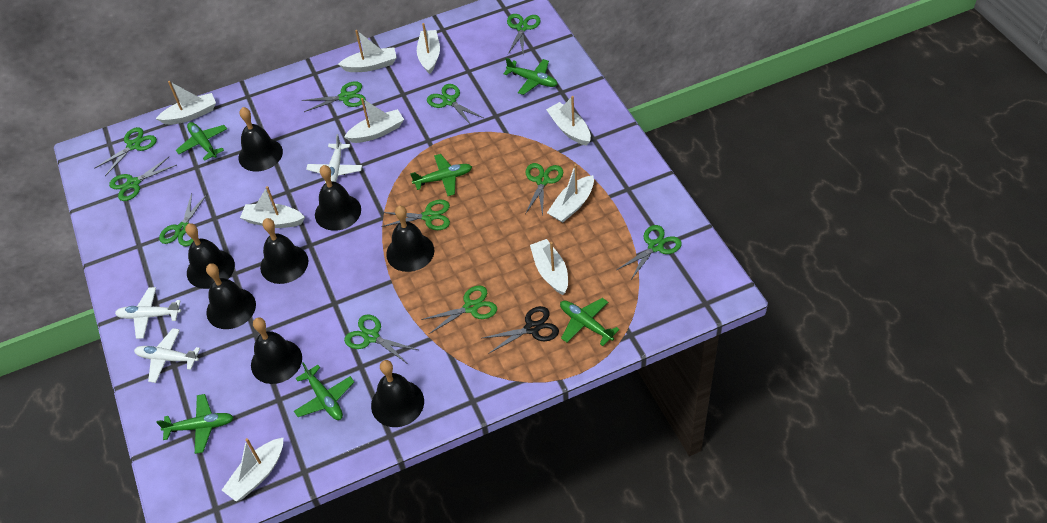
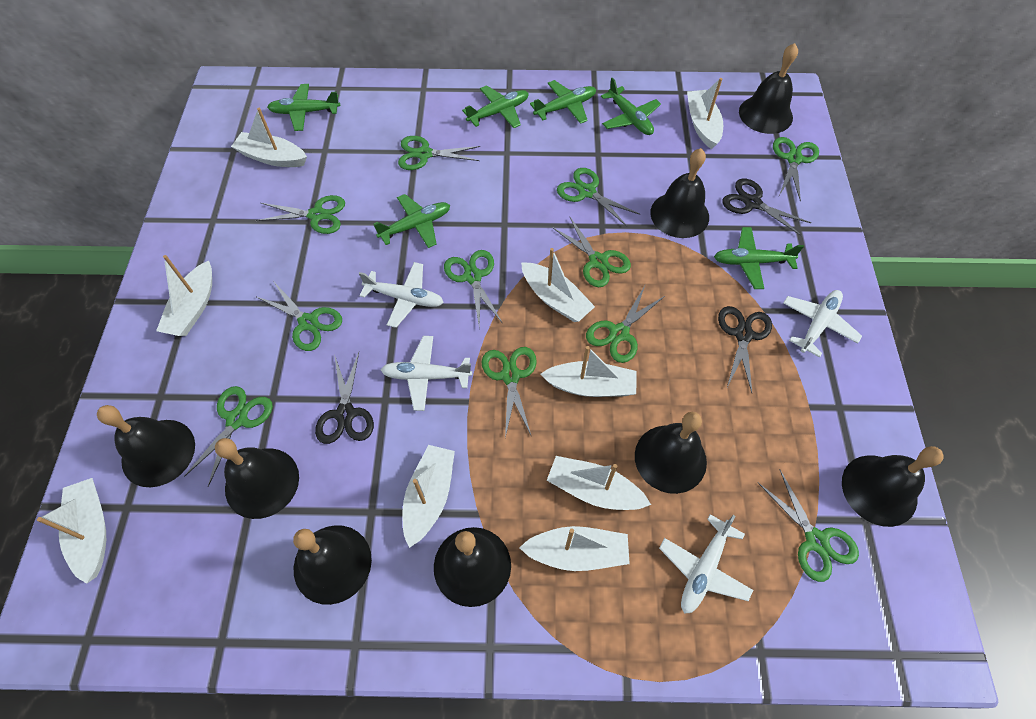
black scissors: [483,306,559,354] = 1 -> [315,352,374,444] [718,306,772,393] [722,179,811,236] = 3
white plane: [115,287,181,339] [134,328,200,383] [306,134,362,183] = 3 -> [359,262,444,328] [381,336,472,411] [659,514,753,614] [783,290,862,358] = 4

